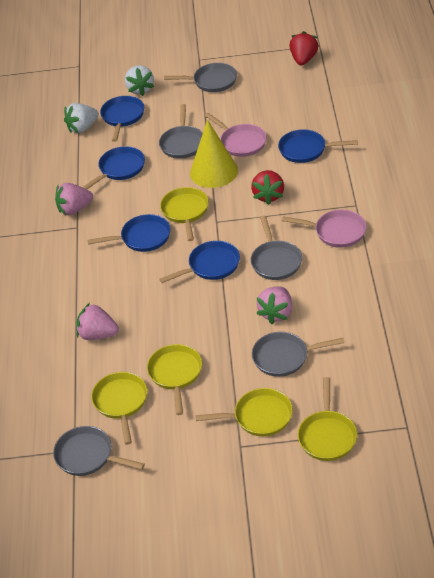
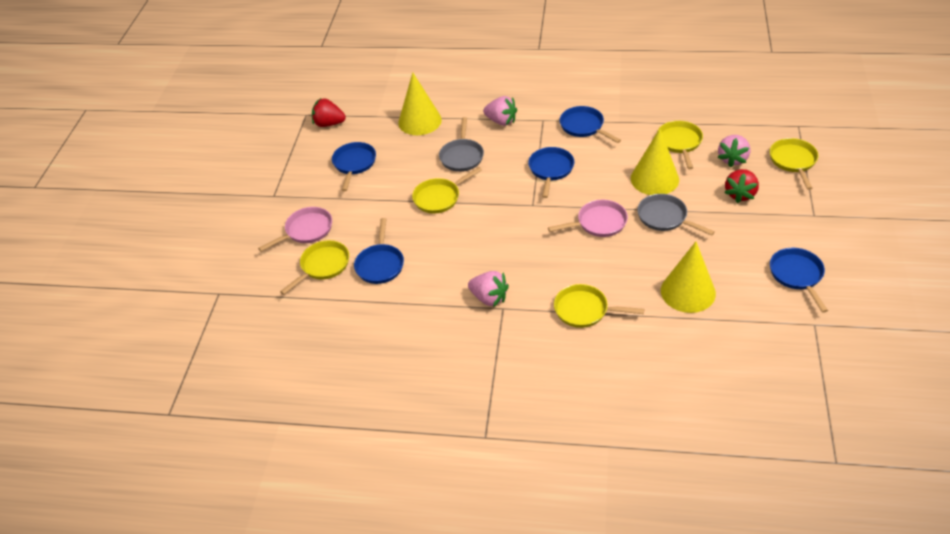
grey pan: [53,426,145,476] [159,104,203,159] [164,63,237,92] [250,216,302,280] [252,332,345,377] = 5 -> [439,117,484,172] [637,194,715,236] = 2
white strawberry: [64,103,99,133] [125,65,154,96] = 2 -> none = 0
yellow cone: [190,120,238,188] = 1 -> [398,73,442,135] [631,129,679,195] [661,242,716,313] = 3

